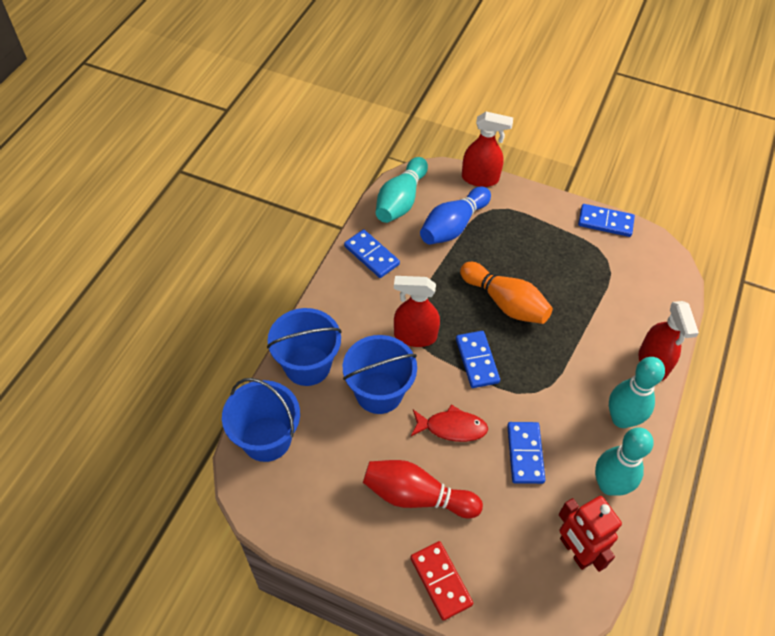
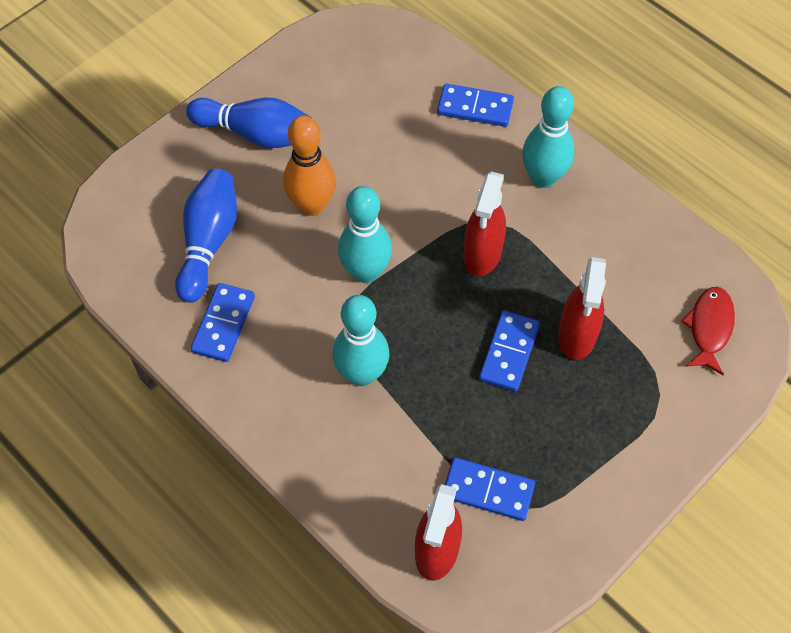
blue bowling pin: [420,187,491,245] = 1 -> [175,169,237,303] [186,97,313,148] = 2
blue bucket: [222,378,300,462] [267,308,342,386] [343,335,417,414] = 3 -> none = 0
red bowling pin: [363,460,483,518] = 1 -> none = 0
red domino: [410,541,473,621] = 1 -> none = 0
red robot: [559,496,622,572] = 1 -> none = 0

